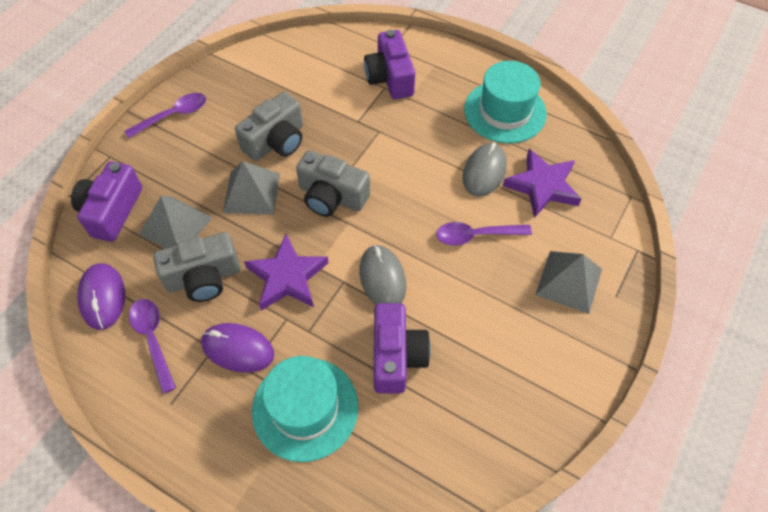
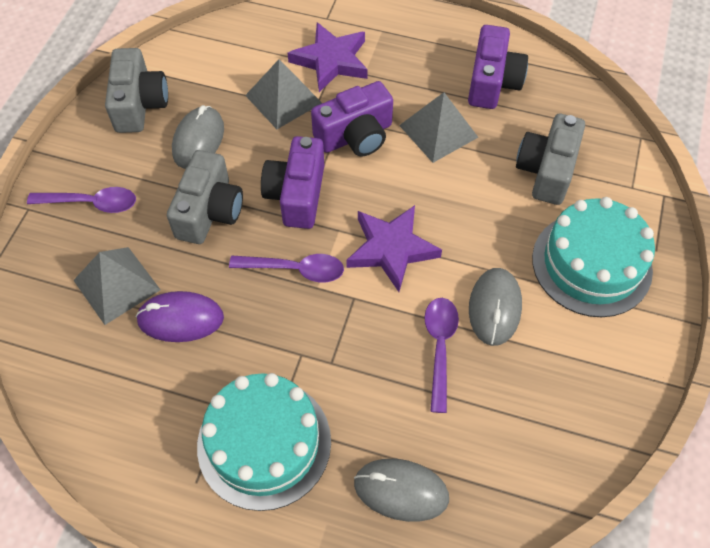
grey mouse: [360,245,406,305] [463,143,507,197] = 2 -> [172,105,224,169] [354,459,449,522] [469,268,522,346] = 3
purple mouse: [77,263,125,330] [201,323,274,373] = 2 -> [136,291,224,342] = 1
turquoise cake: none = 0 -> [197,373,331,511] [532,197,655,317] = 2
turquoise hat: [252,356,358,462] [464,61,547,143] = 2 -> none = 0

